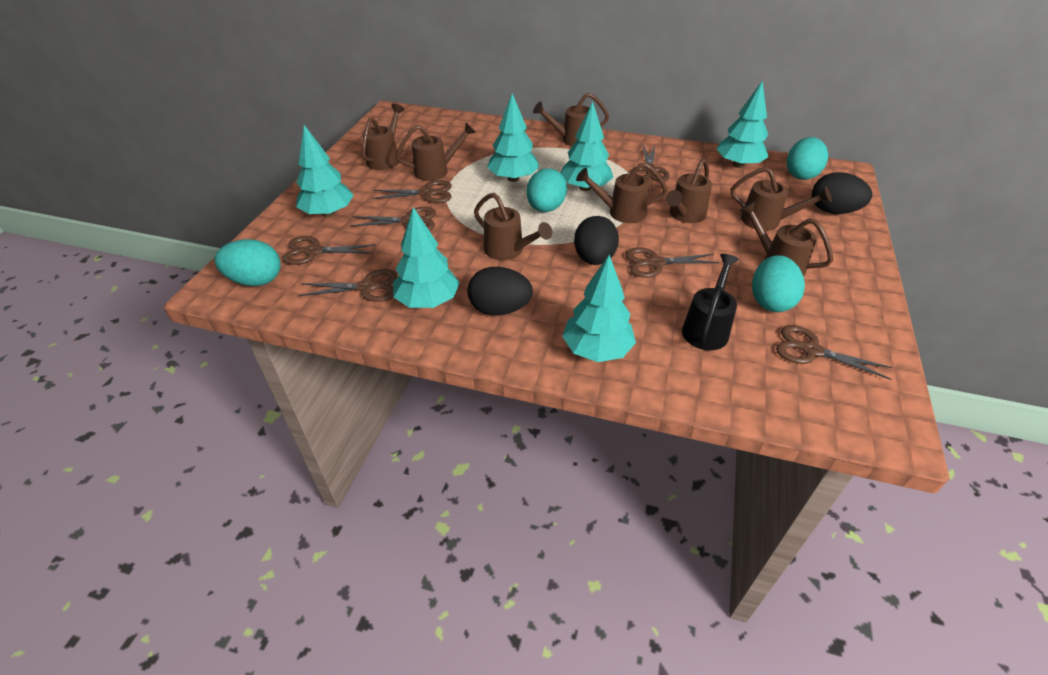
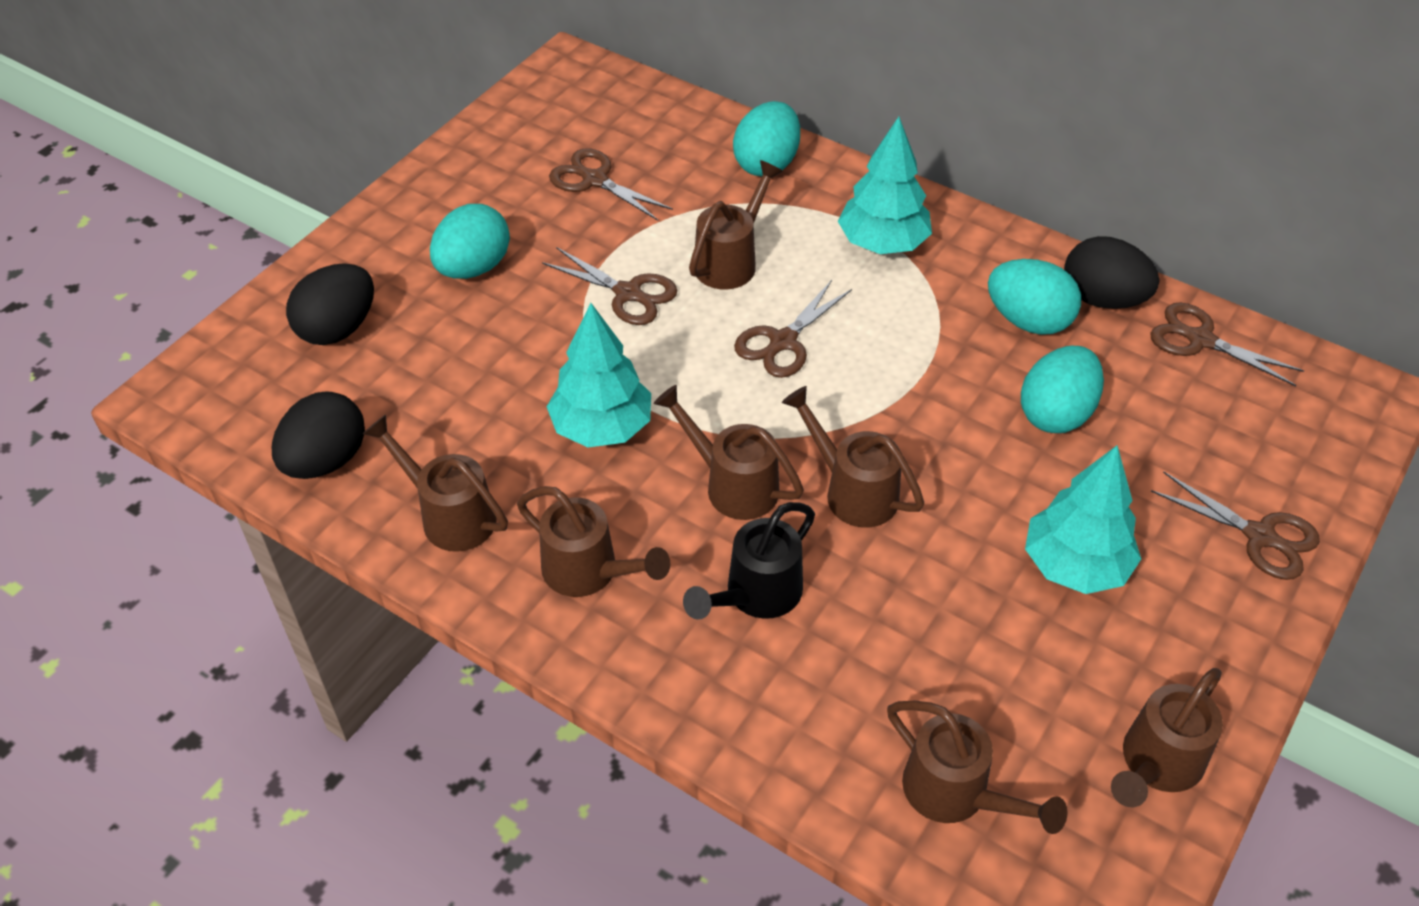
brown scissors: [283,236,376,265] [299,269,397,302] [351,207,436,231] [372,180,452,203] [625,247,719,278] [631,145,670,182] [776,325,892,380] = 7 -> [542,247,678,325] [549,148,673,221] [734,280,852,378] [1151,303,1304,386] [1151,472,1320,580] = 5
brown watering can: [361,104,405,170] [396,123,476,181] [474,193,552,260] [533,93,609,146] [576,162,668,223] [666,158,712,223] [731,167,832,231] [739,201,833,276] = 8 -> [363,415,508,552] [517,486,670,597] [653,385,804,520] [689,160,783,289] [782,386,924,528] [887,701,1068,834] [1111,668,1223,807] = 7
turquoise tree: [296,125,354,217] [393,207,460,308] [487,93,540,182] [561,101,613,191] [562,255,636,362] [716,81,769,168] = 6 -> [546,303,651,447] [838,117,932,254] [1025,446,1141,594] = 3

